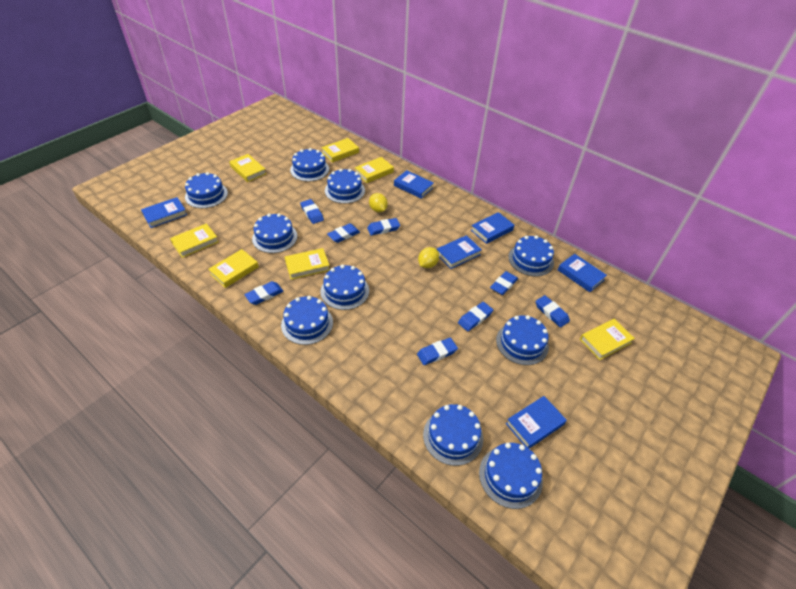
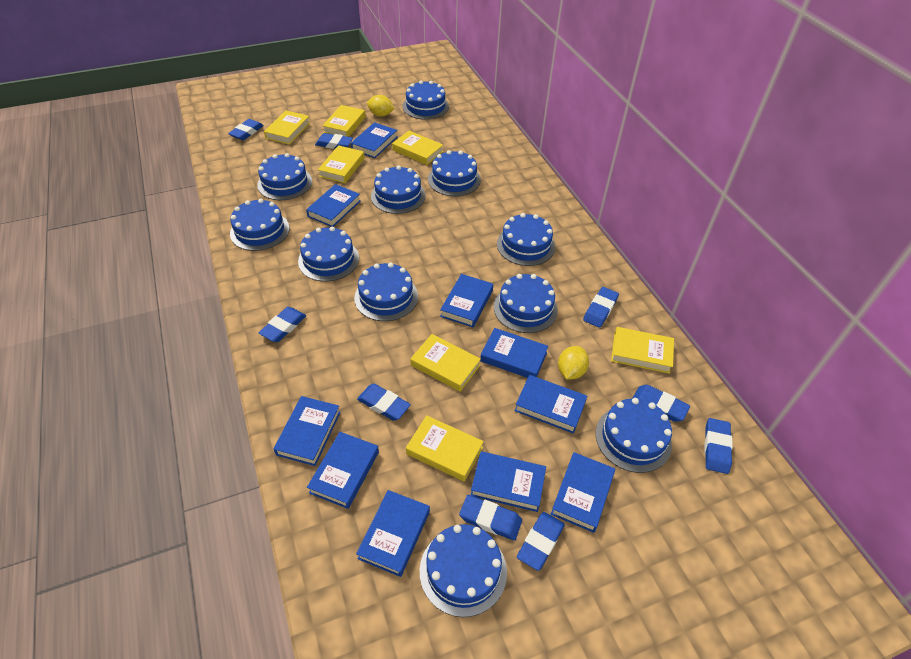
blue book: [141,197,187,228] [394,170,434,198] [437,235,482,269] [471,212,514,244] [506,396,567,449] [558,254,607,292] = 6 -> [274,396,341,466] [306,184,361,227] [307,432,379,509] [351,122,398,158] [356,490,430,577] [440,274,493,327] [471,451,546,512] [480,328,548,378] [515,375,587,434] [551,452,615,533] = 10
blue cake: [185,172,228,208] [252,213,297,253] [281,296,333,345] [290,148,329,182] [321,265,369,310] [325,169,365,204] [423,404,483,466] [479,443,543,509] [496,315,549,365] [508,235,554,276] = 10 -> [230,199,290,251] [257,153,312,200] [298,227,359,281] [354,263,418,321] [371,165,426,214] [402,81,449,120] [420,524,507,617] [428,150,481,196] [494,274,558,333] [497,213,555,266] [595,398,672,473] = 11
blue eraser: [244,281,283,305] [300,199,324,224] [327,223,360,243] [367,218,400,236] [417,338,458,365] [458,302,493,331] [490,271,518,295] [536,295,570,328] = 8 -> [228,119,264,140] [259,307,306,342] [315,133,353,149] [357,384,411,421] [459,495,522,541] [517,512,565,571] [583,287,619,328] [633,385,690,422] [705,418,733,474] = 9

